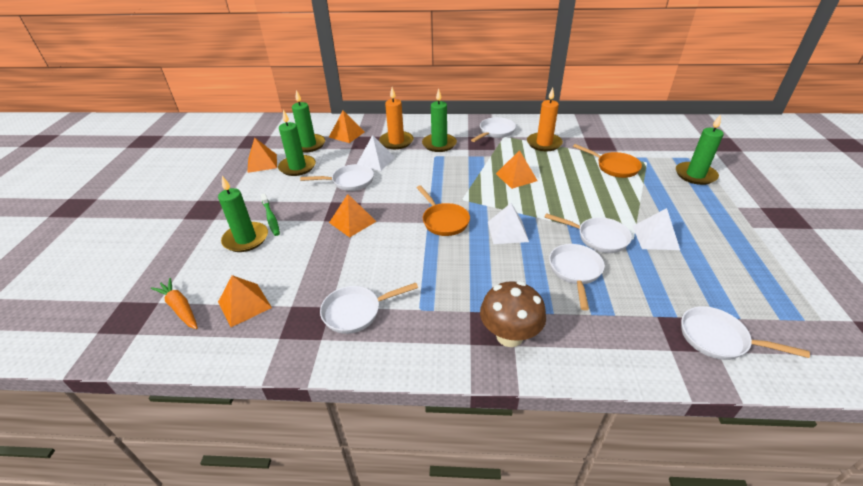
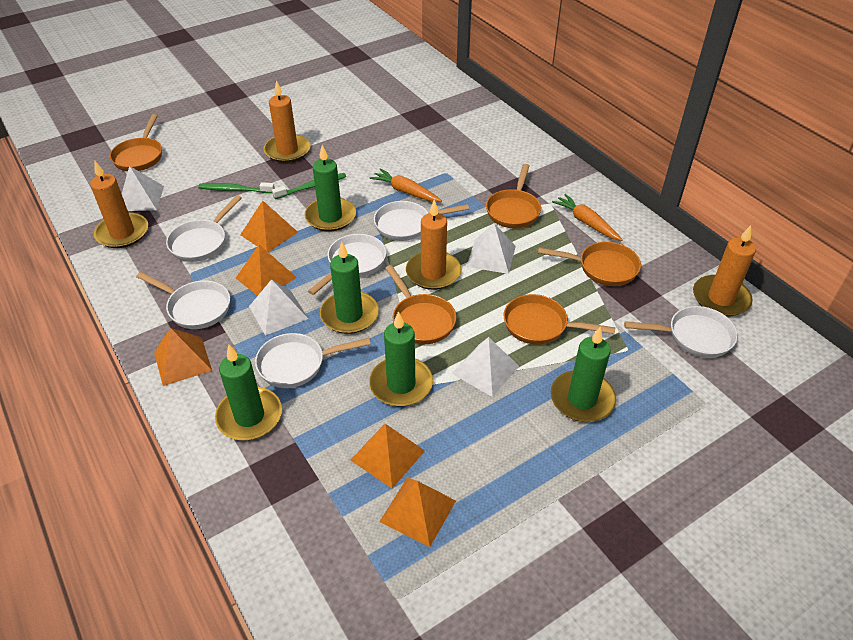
brown mushroom: [480,281,546,347] = 1 -> none = 0
green toothbrush: [261,193,280,236] = 1 -> [198,182,275,193] [272,173,346,199] = 2
orange candle: [379,87,413,149] [527,87,563,151] = 2 -> [90,161,148,248] [264,80,310,163] [406,200,461,290] [693,225,756,317] = 4
orange carrot: [151,278,198,329] = 1 -> [369,169,442,202] [552,194,623,241] = 2
orange pan: [417,185,470,236] [573,144,642,178] = 2 -> [110,114,162,171] [385,265,456,344] [486,164,541,228] [504,294,616,345] [538,242,641,286] = 5
white pyramid: [357,135,395,171] [488,203,529,244] [632,208,680,250] = 3 -> [122,166,164,211] [249,279,308,336] [452,337,519,397] [467,223,516,274] = 4

